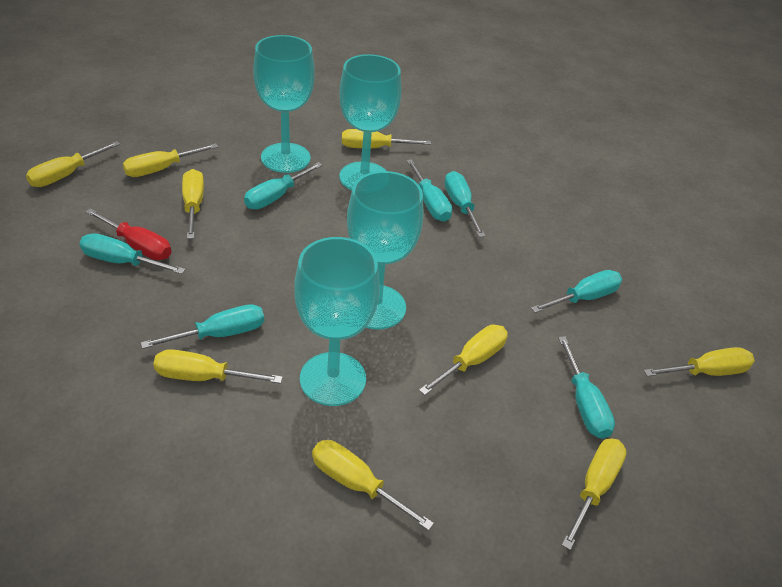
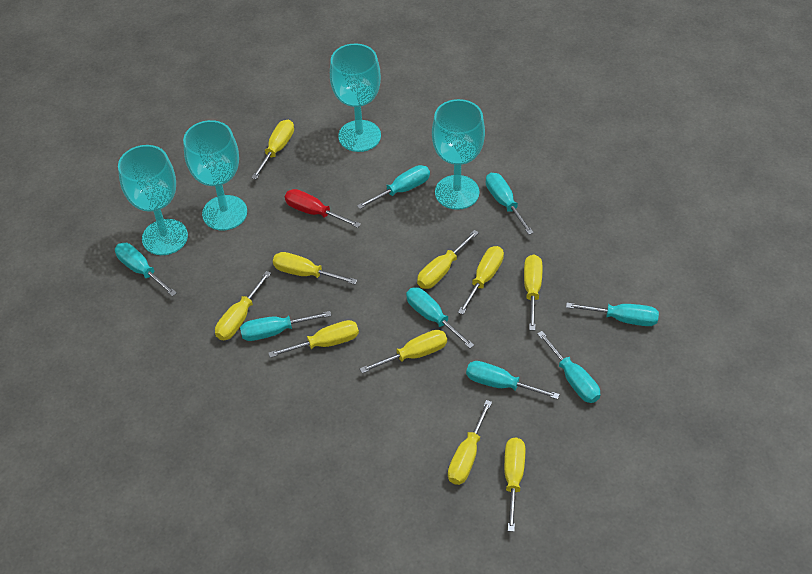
turquoise screwdriver: [79,233,185,274] [141,304,264,349] [244,162,323,209] [406,159,452,222] [444,171,486,238] [531,270,622,313] [558,336,615,439] = 7 -> [115,243,177,296] [240,311,331,341] [357,165,430,209] [406,287,474,348] [466,361,560,400] [486,173,534,235] [537,331,600,403] [566,303,659,326] = 8
yellow screwdriver: [26,141,120,187] [123,143,219,177] [153,349,283,384] [182,169,204,239] [312,440,434,531] [342,129,431,148] [419,325,508,395] [562,438,627,550] [644,347,755,377] = 9 -> [215,271,271,340] [251,119,294,179] [268,320,359,358] [273,252,357,284] [360,330,447,373] [417,230,479,289] [448,400,492,485] [458,246,504,315] [504,437,525,532] [524,255,543,331] = 10

